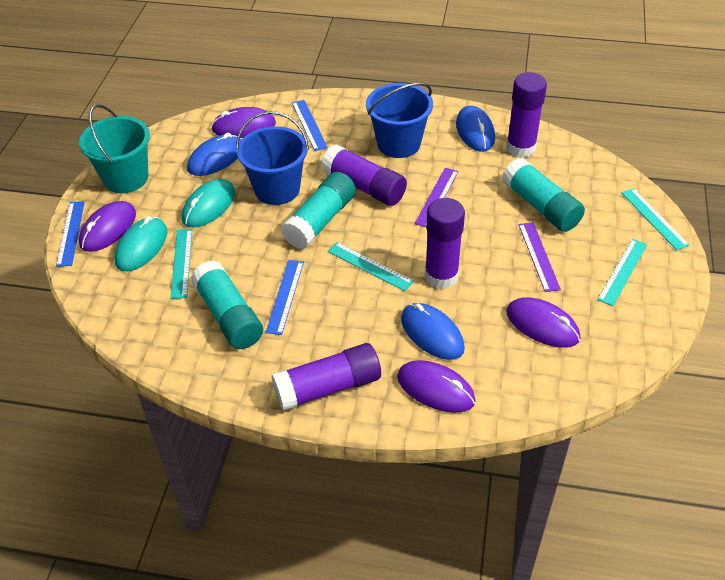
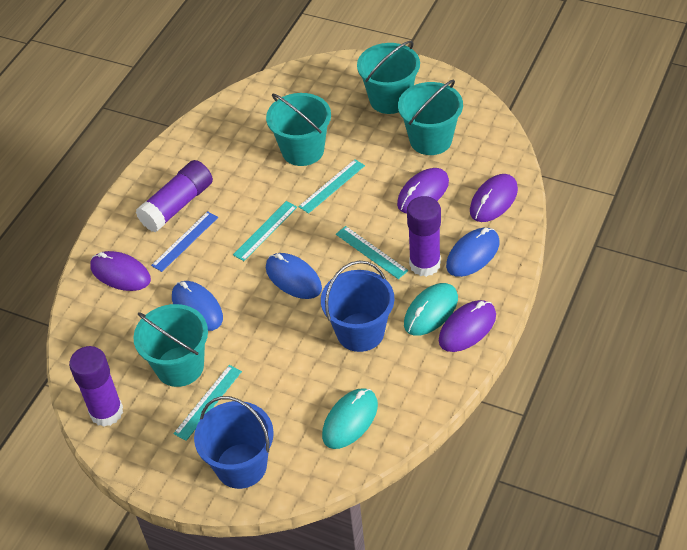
blue ruler: [56,201,85,267] [265,260,304,335] [292,100,328,151] = 3 -> [151,211,218,272] = 1
purple glue stick: [271,343,381,411] [321,144,407,206] [425,198,465,289] [506,72,547,158] = 4 -> [69,346,123,427] [136,160,213,232] [407,196,441,277] = 3
purple ruler: [415,168,458,227] [518,222,561,292] = 2 -> none = 0
turquoise bucket: [79,104,150,193] = 1 -> [133,304,208,387] [266,93,331,166] [357,41,420,114] [398,79,463,155] = 4
turquoise glue stick: [191,260,263,349] [281,172,356,249] [502,158,585,232] = 3 -> none = 0

